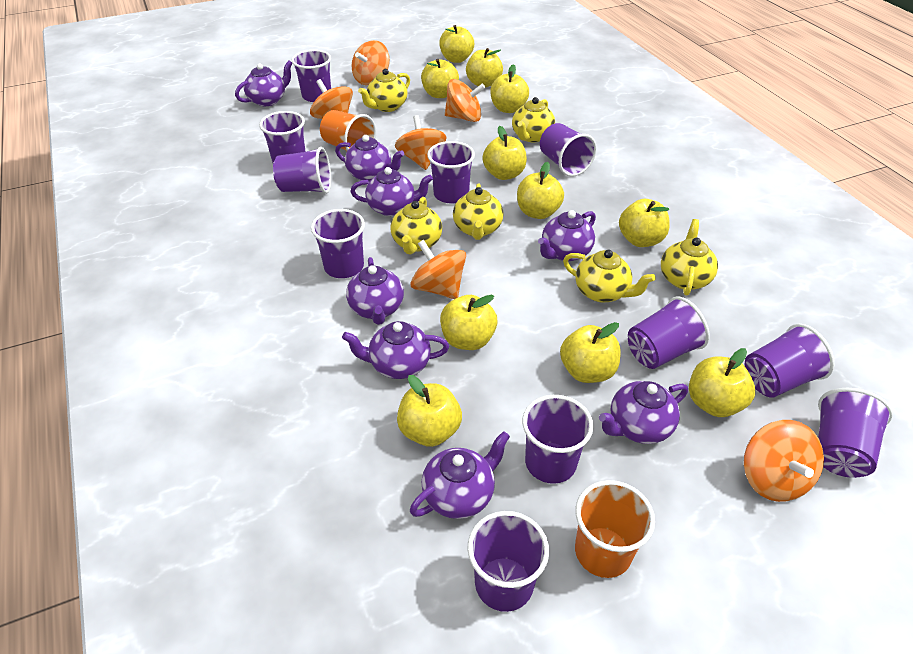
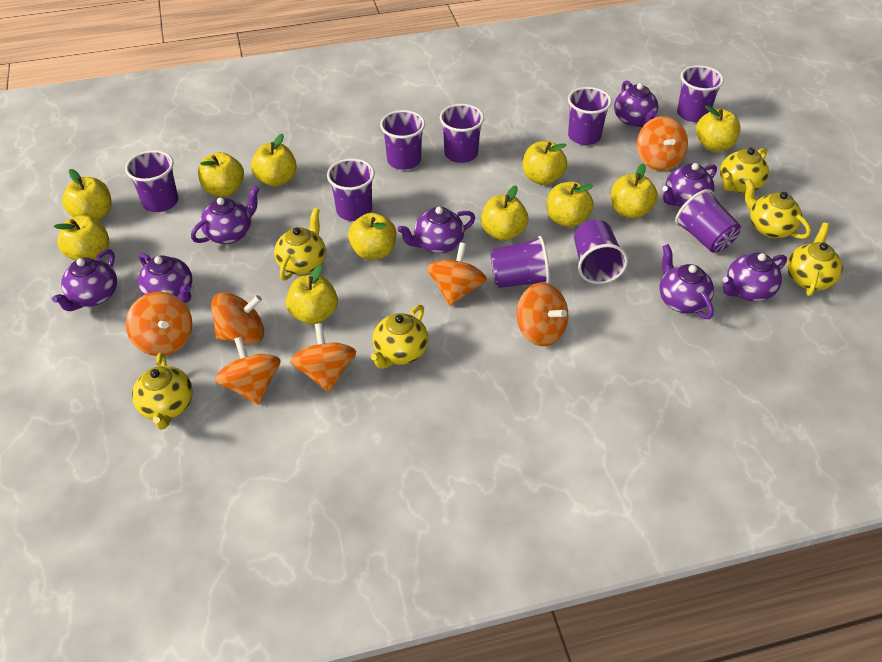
orange cup: [320,110,376,151] [575,480,655,578] = 2 -> none = 0
orange spinning top: [310,79,353,119] [351,40,390,85] [395,115,447,170] [410,240,466,299] [445,79,485,122] [744,420,824,502] = 6 -> [126,292,192,356] [211,292,264,344] [215,337,281,405] [290,323,356,392] [427,242,487,306] [517,283,568,346] [637,116,688,171] = 7
purple cup: [259,111,306,163] [273,147,331,194] [292,50,331,102] [311,209,365,278] [427,141,475,203] [467,511,549,612] [522,395,593,484] [540,123,597,177] [628,297,709,369] [745,324,834,398] [818,388,893,478] = 11 -> [125,150,178,212] [327,158,375,221] [380,110,425,170] [440,104,484,163] [490,236,550,288] [568,87,612,145] [574,220,628,284] [675,189,741,253] [677,65,724,122] = 9

